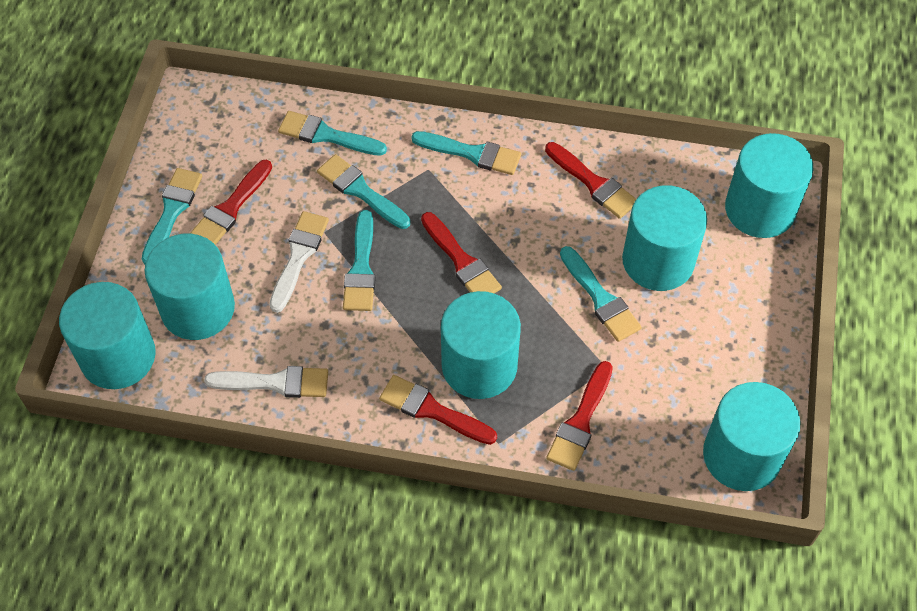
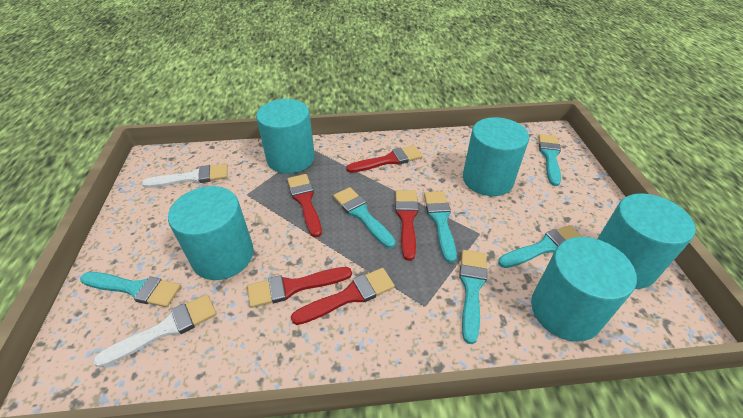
turquoise cylinder: [59,282,156,389] [144,234,235,340] [441,291,521,399] [622,185,707,291] [703,382,800,491] [725,133,814,238] = 6 -> [168,186,254,280] [256,99,315,174] [463,117,529,196] [531,237,637,342] [597,193,696,289] = 5

